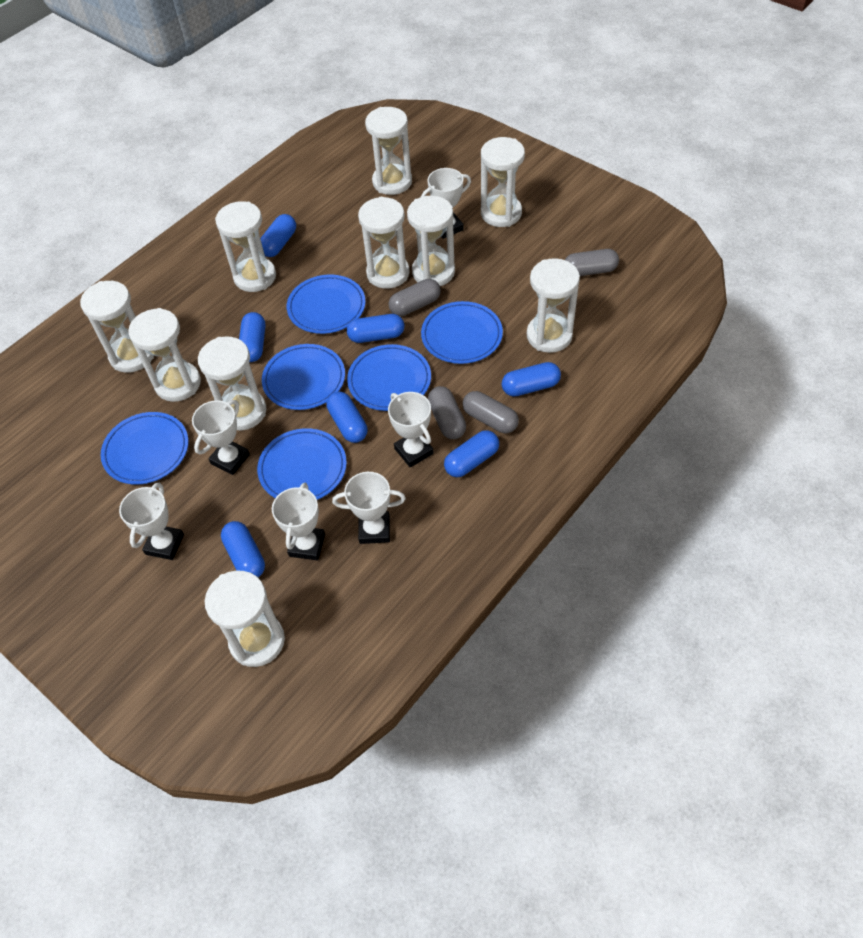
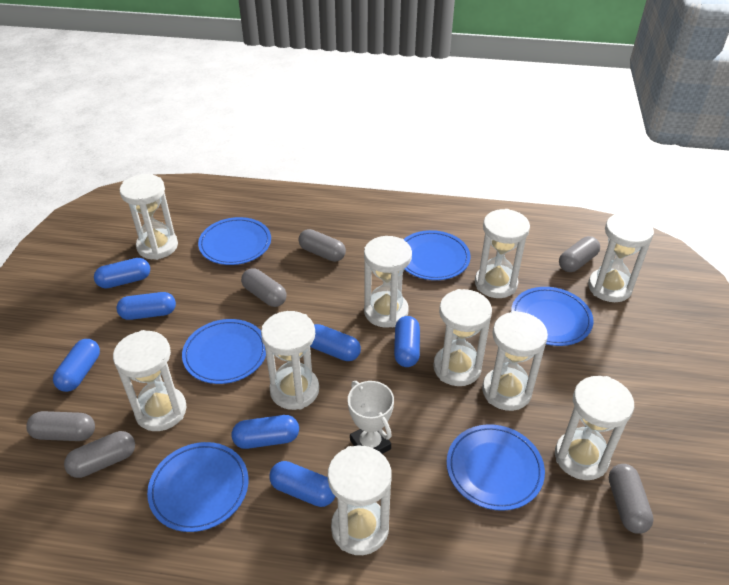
grey capsule: [389,279,441,316] [428,386,466,439] [463,391,519,433] [565,249,619,276] = 4 -> [26,411,95,441] [64,431,135,478] [241,268,287,307] [298,229,346,262] [559,236,600,272] [609,464,654,534] = 6
white trophy: [119,483,184,560] [192,400,250,475] [272,483,325,561] [332,472,406,544] [388,392,434,467] [421,168,471,239] = 6 -> [348,381,394,454] = 1

